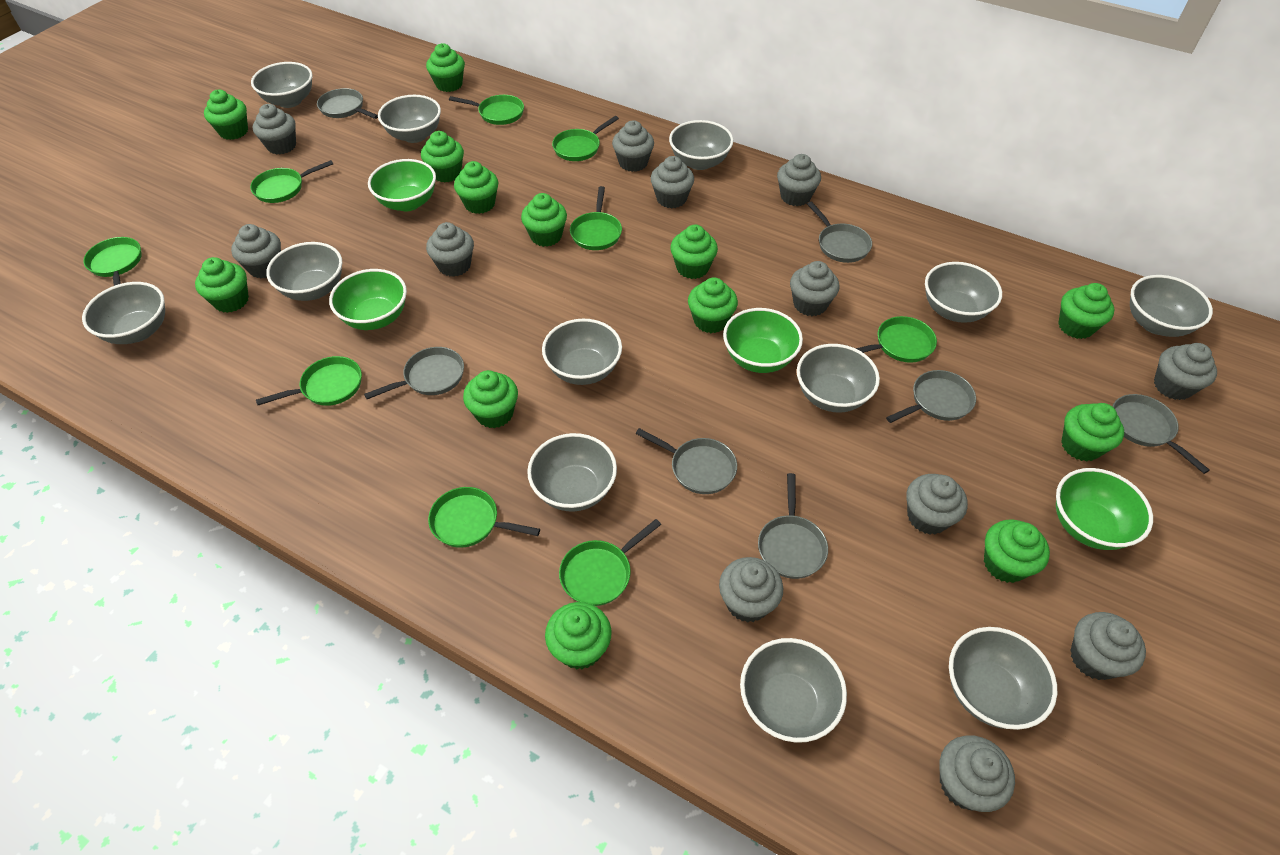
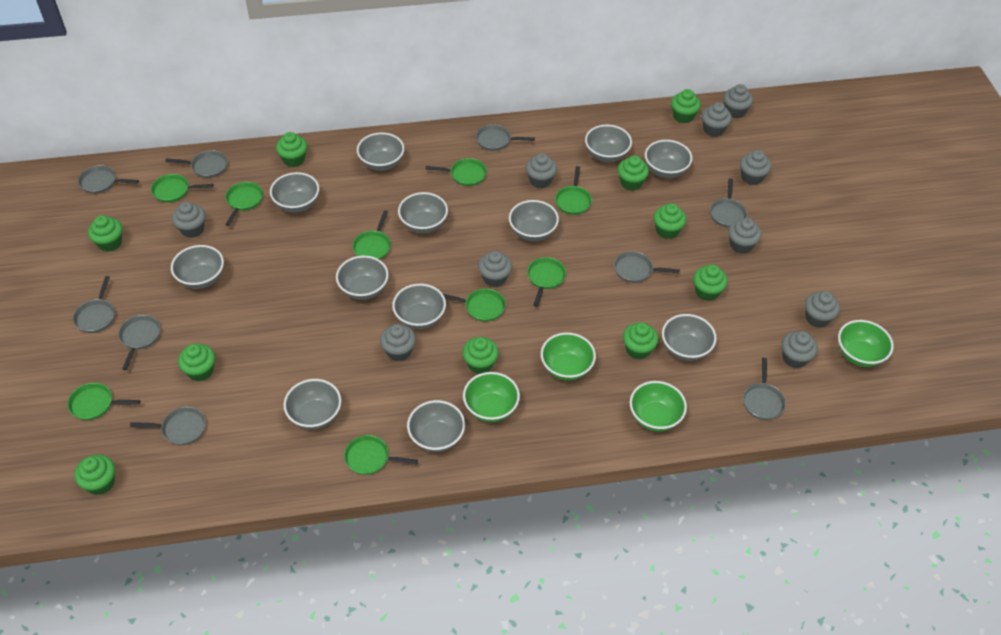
green cupcake: [195,257,249,313] [204,90,248,140] [421,131,464,183] [426,43,465,92] [454,161,498,214] [463,370,518,428] [521,193,567,247] [545,602,611,670] [670,225,718,279] [688,277,738,333] [984,519,1050,583] [1058,283,1114,339] [1061,403,1124,462] = 13 -> [74,455,115,495] [88,215,122,252] [178,344,215,382] [276,132,307,167] [462,337,499,374] [618,155,649,191] [623,322,658,359] [654,203,686,239] [671,89,701,123] [693,265,728,301] = 10
grey cupcake: [231,224,281,278] [253,104,296,155] [426,222,474,277] [612,120,654,172] [651,156,694,208] [719,557,783,623] [777,154,821,206] [790,261,839,316] [906,474,968,535] [939,736,1015,812] [1070,612,1146,680] [1154,343,1217,400] = 12 -> [172,202,206,238] [380,324,416,361] [478,251,512,287] [526,153,557,188] [702,102,732,137] [723,84,753,118] [728,218,761,254] [740,150,771,185] [781,331,818,368] [805,291,840,328] = 10
grey pan: [317,88,378,119] [364,347,464,399] [636,428,737,494] [758,473,828,579] [807,201,872,263] [886,370,976,423] [1112,394,1210,474] = 7 -> [73,276,115,333] [78,165,139,194] [118,315,160,370] [130,407,206,445] [165,150,228,178] [476,124,535,151] [614,251,680,283] [710,179,747,228] [743,358,786,420] = 9

